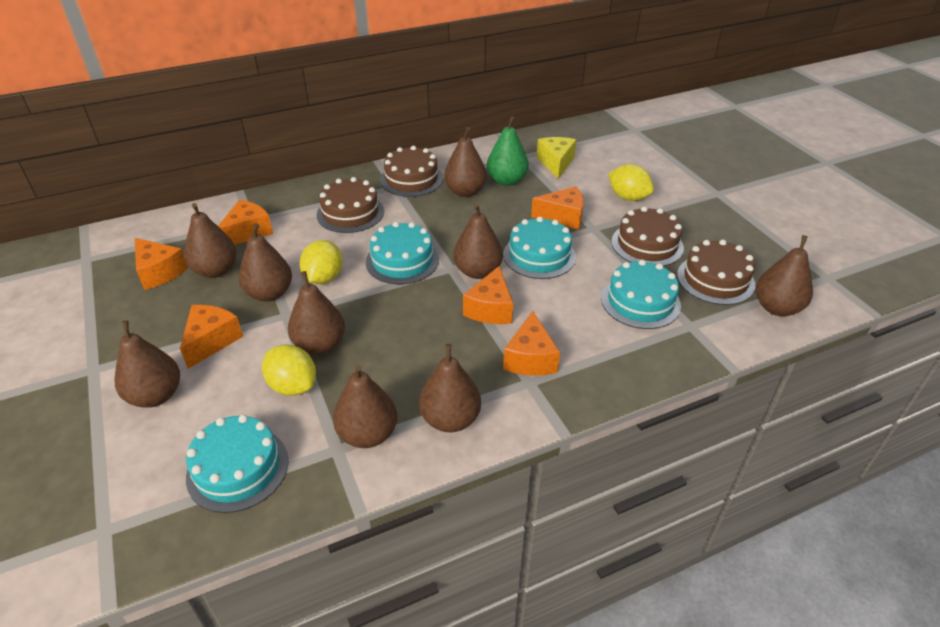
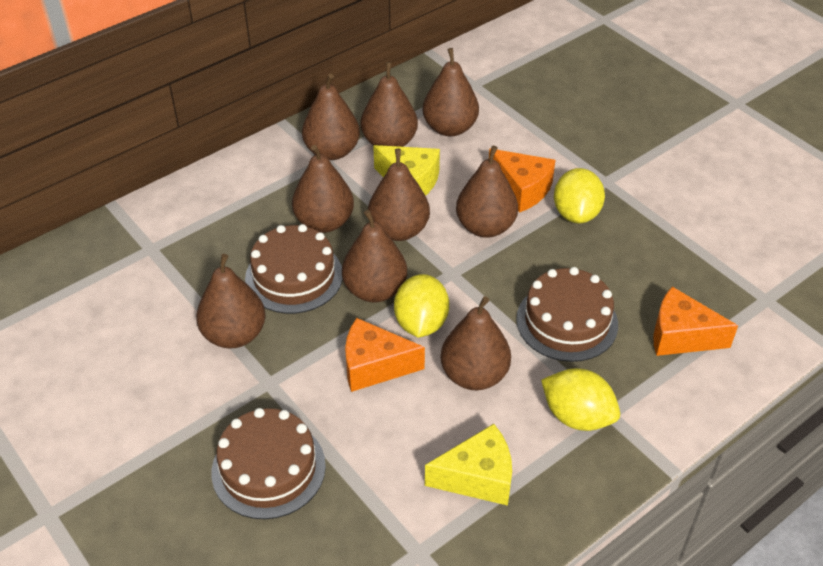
brown cake: [316,177,384,233] [380,146,443,197] [611,206,684,266] [677,240,755,305] = 4 -> [211,408,326,519] [245,224,343,314] [516,267,618,362] = 3
green pear: [487,116,529,186] = 1 -> none = 0
orange cheese: [135,238,188,290] [180,305,243,369] [218,200,273,245] [463,266,513,324] [503,311,560,376] [531,186,584,230] = 6 -> [345,318,425,392] [489,149,556,213] [653,287,738,356] = 3
turquoise cake: [186,415,289,513] [366,222,439,284] [503,217,576,279] [601,260,681,329] = 4 -> none = 0
yellow cheese: [537,137,576,179] = 1 -> [373,145,440,196] [425,424,512,506] = 2

